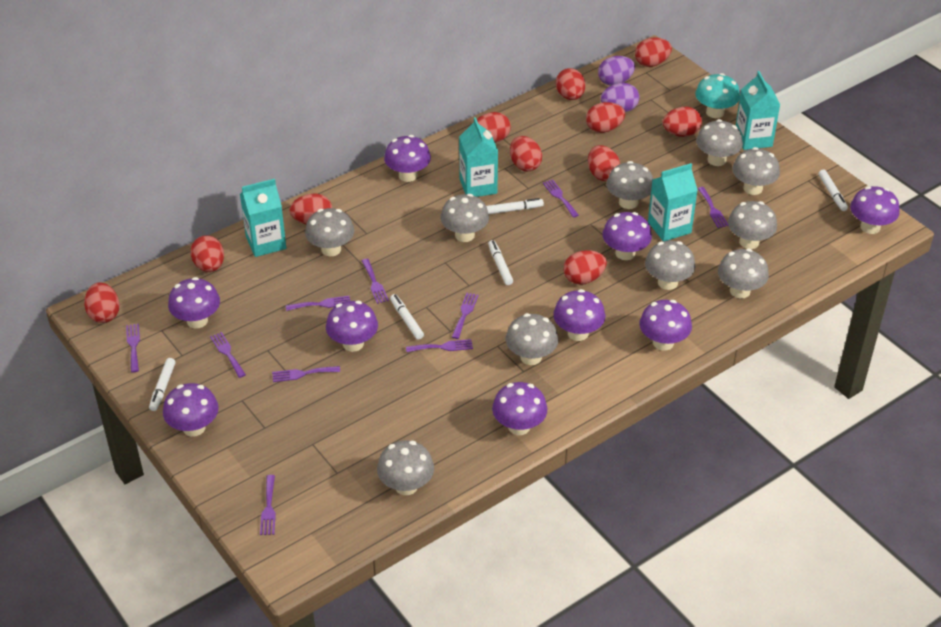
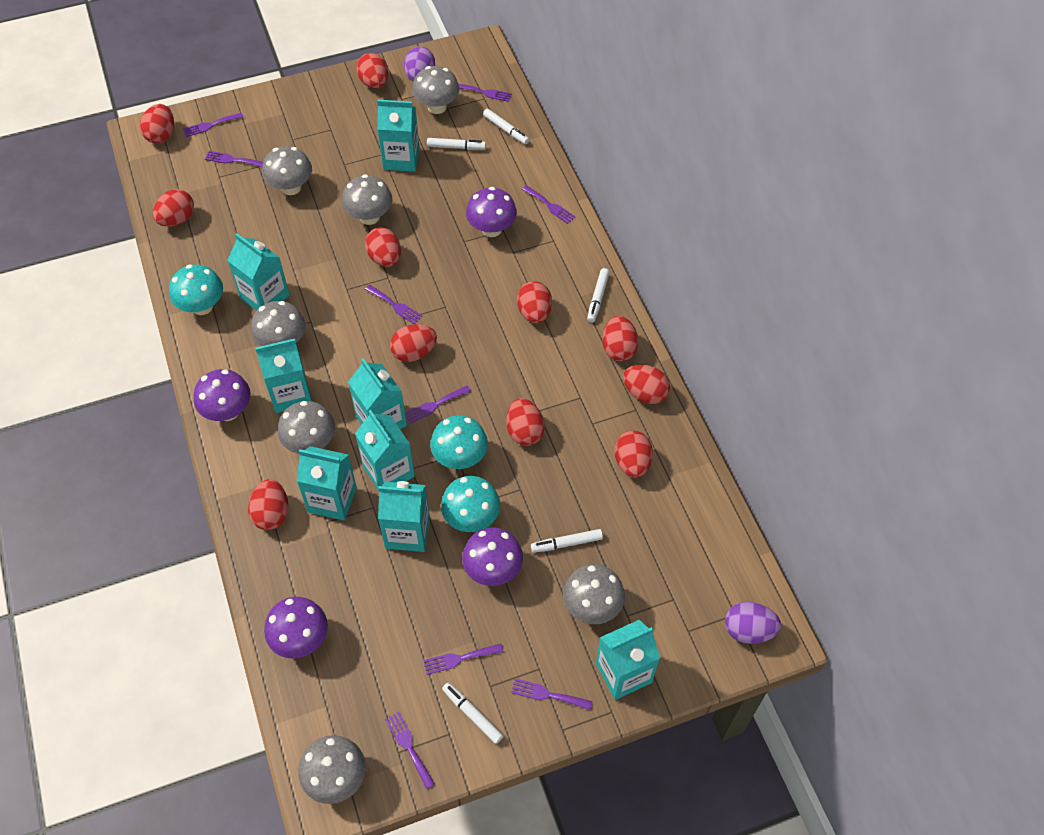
grey mushroom: [305,208,354,256] [377,440,434,495] [441,194,489,242] [506,313,558,365] [607,161,653,209] [645,241,696,290] [696,119,743,166] [718,249,769,298] [728,201,777,249] [732,147,780,195] = 10 -> [251,301,306,346] [262,146,312,195] [278,401,335,454] [298,735,366,804] [342,174,392,225] [412,66,459,114] [563,564,625,624] = 7
purple fork: [126,324,140,372] [210,332,246,378] [260,475,276,535] [272,366,340,382] [286,296,350,311] [362,259,389,304] [406,339,473,352] [452,293,478,339] [543,179,579,218] [698,187,728,228] = 10 -> [183,113,244,137] [205,151,263,167] [365,285,422,324] [385,711,435,789] [405,385,471,424] [423,644,503,675] [459,84,512,102] [511,678,593,710] [522,185,575,224] = 9
purple mushroom: [163,383,219,437] [168,277,220,328] [326,301,378,352] [384,135,431,182] [492,382,547,435] [553,289,606,341] [602,212,652,260] [639,300,692,351] [850,186,900,234] = 9 -> [194,369,251,421] [264,597,328,658] [462,527,523,586] [466,187,517,237] = 4
turquoise carton: [240,179,286,257] [459,117,498,197] [648,163,698,241] [736,71,780,150] = 4 -> [227,233,290,311] [255,338,312,413] [297,446,357,521] [348,359,407,429] [355,410,415,491] [377,100,420,172] [378,481,430,552] [596,620,660,700] = 8
turquoise mushroom: [695,73,740,118] = 1 -> [169,264,223,315] [430,415,488,469] [441,476,500,532] = 3

